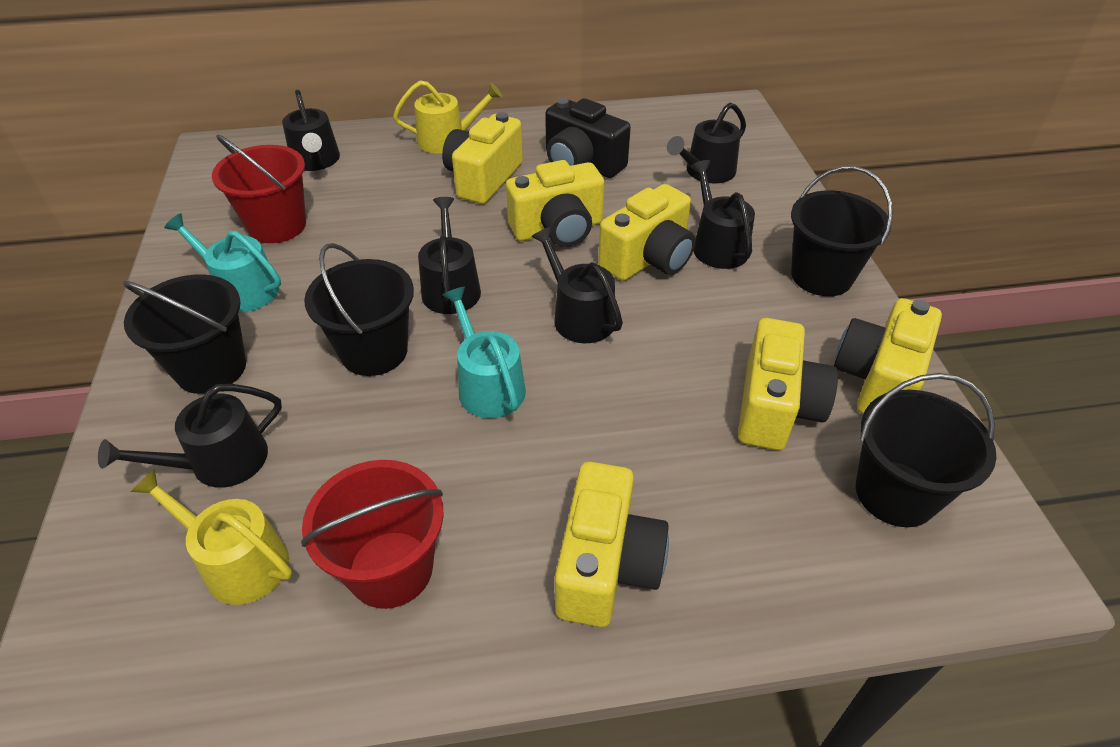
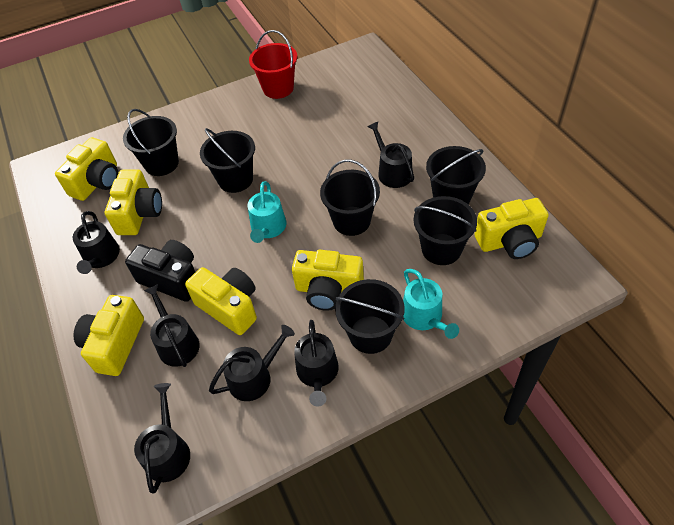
black bucket: [123,274,246,394] [304,243,414,376] [791,166,893,296] [856,373,996,527] = 4 -> [123,109,179,176] [200,128,255,193] [320,160,380,236] [335,279,404,354] [414,196,477,265] [426,146,486,205] = 6
red bucket: [212,134,306,243] [301,460,444,609] = 2 -> [249,30,297,99] = 1
yellow watering can: [131,469,292,605] [393,80,502,153] = 2 -> none = 0

